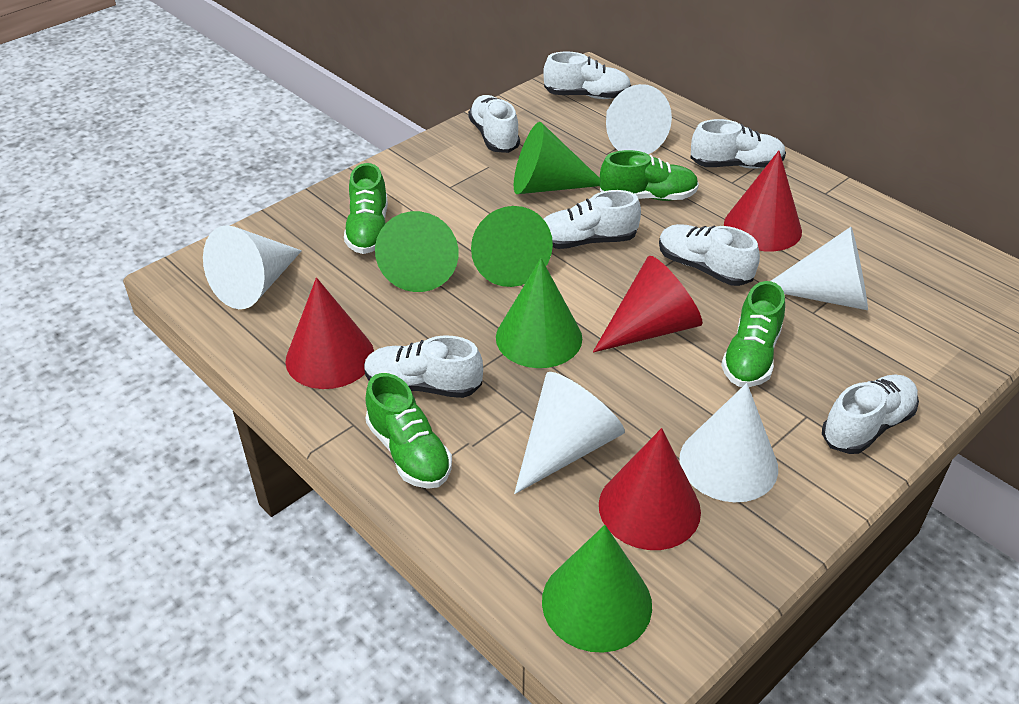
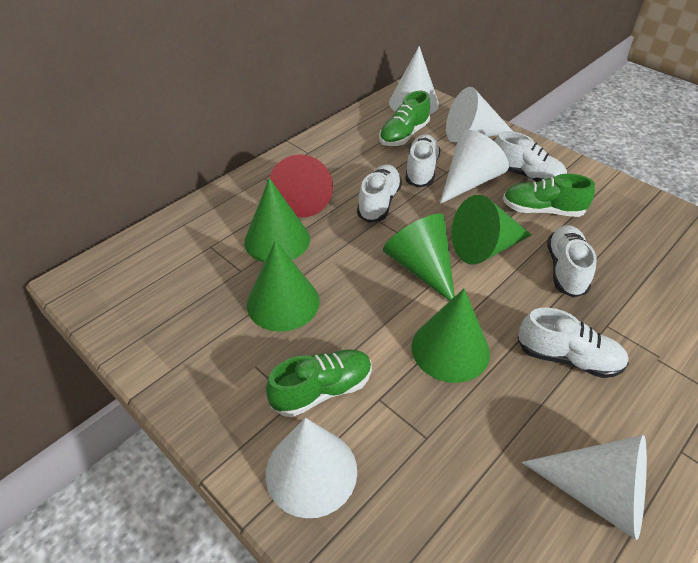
green shoe: [344,163,388,254] [365,373,452,489] [600,150,699,201] [721,281,785,387] = 4 -> [266,349,372,417] [379,91,430,146] [503,174,595,217] = 3
red cone: [285,277,374,389] [593,256,703,353] [599,428,701,550] [724,151,802,252] = 4 -> [269,154,333,217] = 1
white shoe: [364,335,483,398] [468,95,520,153] [543,51,631,99] [544,190,641,249] [659,224,760,286] [690,119,786,169] [822,374,919,454] = 7 -> [357,165,402,222] [405,134,440,188] [494,131,567,182] [518,308,629,378] [547,225,597,298] = 5

